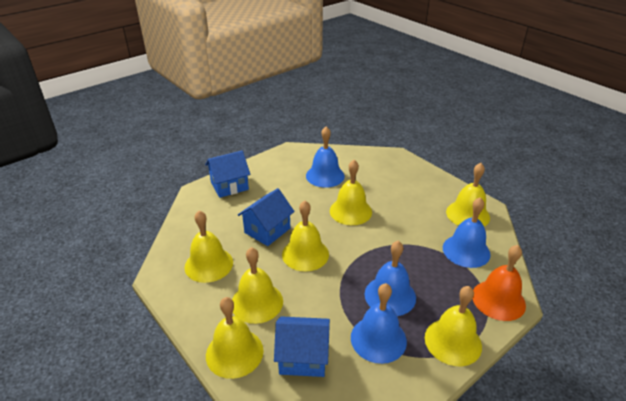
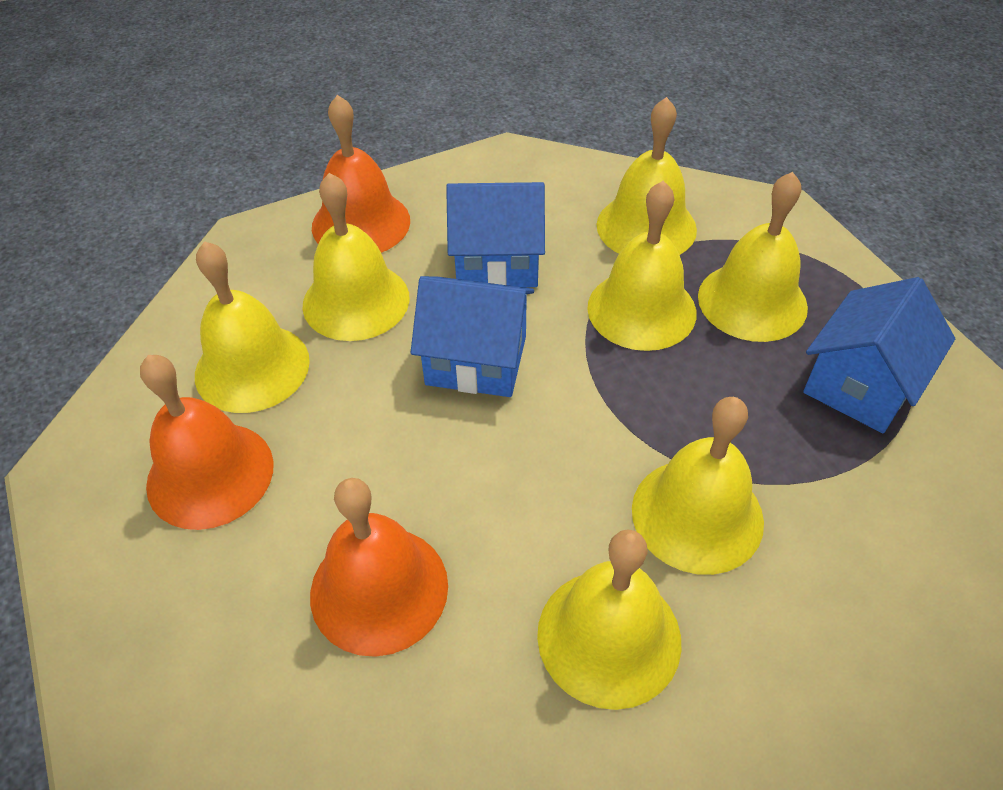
blue bell: [306,126,345,188] [351,283,407,364] [364,241,416,316] [443,197,491,268] = 4 -> none = 0
orange bell: [473,245,526,321] = 1 -> [140,355,274,530] [310,478,448,657] [312,95,410,253] = 3

